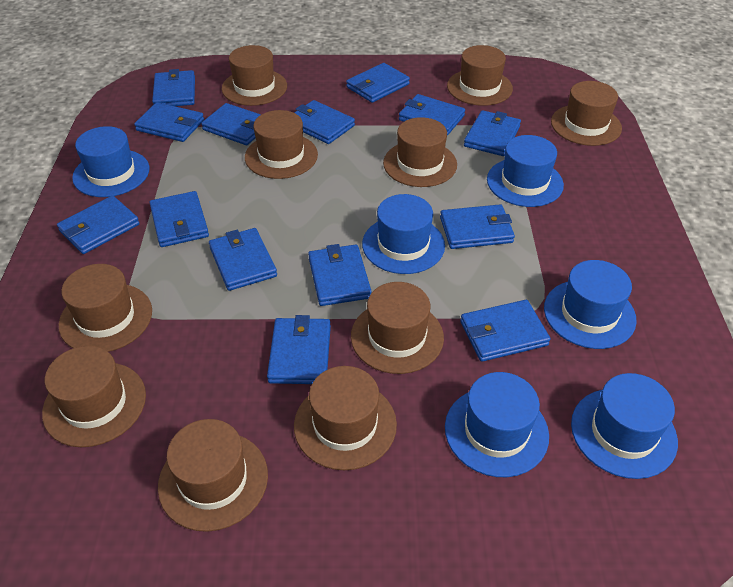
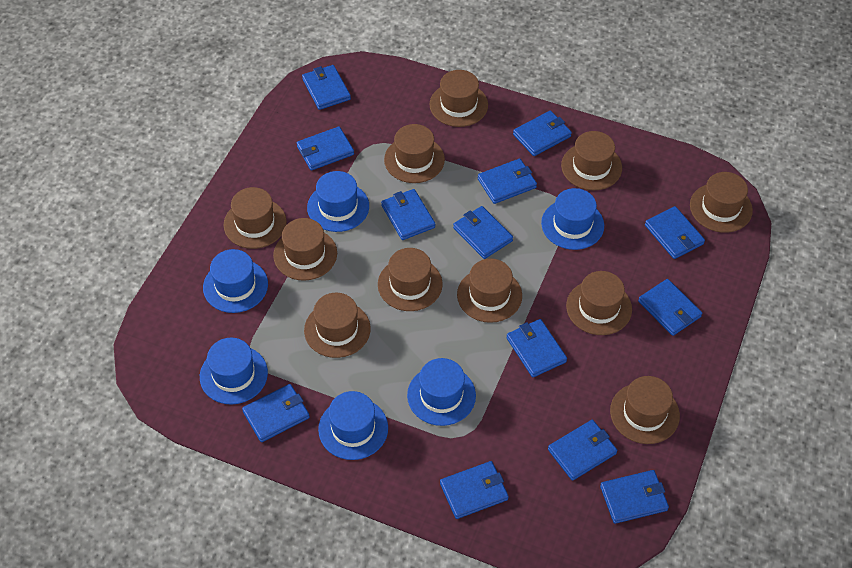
blue wallet: [57,196,140,254] [134,102,204,142] [150,191,209,247] [152,69,195,106] [201,103,261,145] [209,228,277,291] [267,315,331,384] [294,100,355,144] [308,244,372,306] [346,63,410,103] [399,94,465,135] [440,204,515,249] [460,300,551,362] [464,110,521,156] = 14 -> [242,384,310,442] [297,127,354,171] [302,65,351,110] [381,189,435,240] [440,461,509,519] [453,206,513,259] [478,159,537,204] [506,319,567,377] [513,111,572,156] [548,420,617,481] [600,470,669,524] [638,279,702,336] [645,206,705,259] = 13
brown hat: [42,346,146,447] [58,264,152,352] [158,419,268,532] [222,45,287,106] [245,110,318,179] [294,366,397,470] [351,282,444,374] [383,117,457,187] [447,45,513,106] [551,81,622,146] = 10 -> [224,187,287,249] [273,218,337,281] [304,293,371,358] [378,248,443,311] [384,124,445,183] [429,70,488,127] [457,259,522,323] [561,131,622,190] [566,271,632,335] [610,376,680,444] [690,172,753,233] = 11

